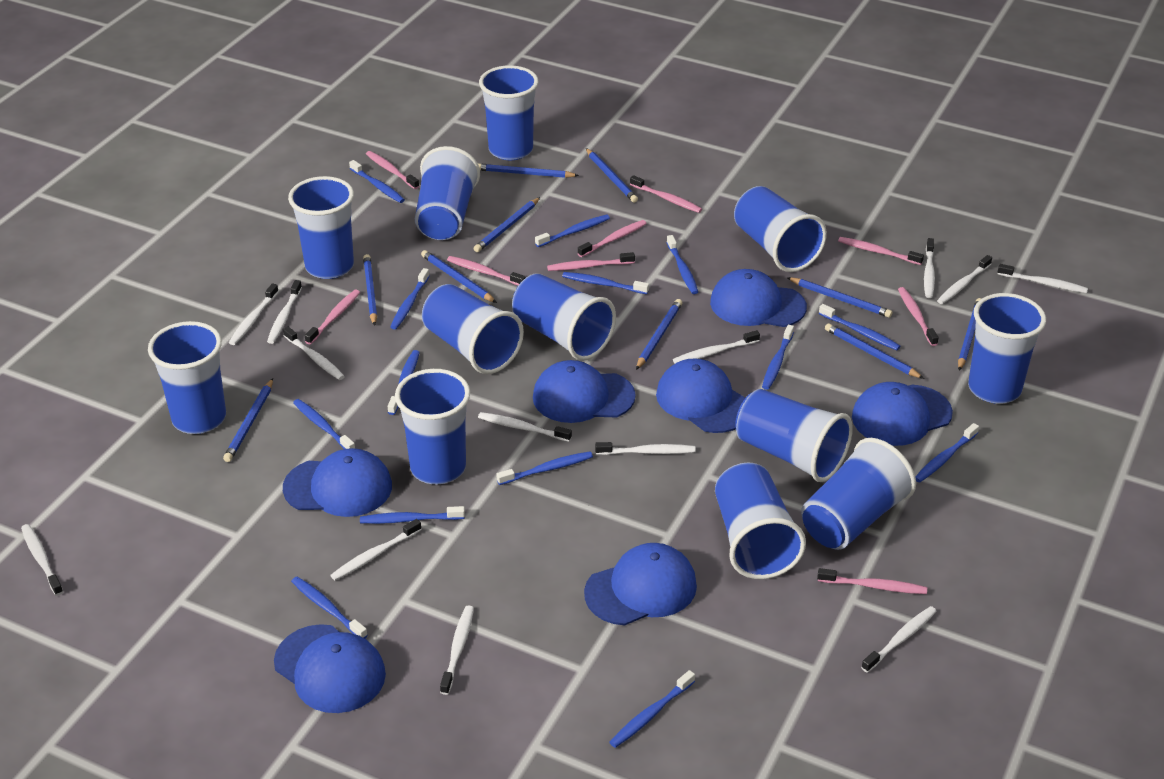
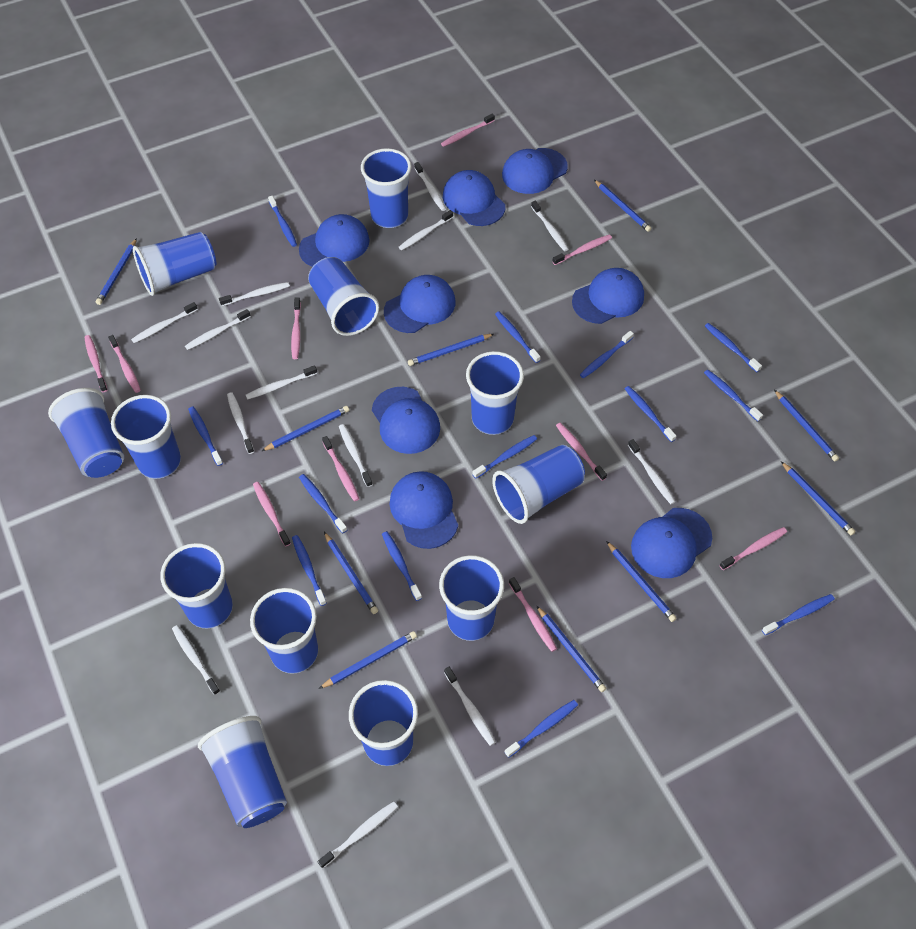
blue cap: [274,624,386,713] [283,448,392,517] [533,360,636,423] [584,543,697,626] [656,358,745,433] [710,269,807,327] [852,382,953,446] = 7 -> [299,214,370,267] [372,387,440,454] [384,275,455,333] [389,471,458,549] [443,170,505,226] [502,148,568,194] [572,268,644,324] [631,508,712,578] = 8
blue toothbrush: [291,577,368,638] [293,399,355,449] [349,160,405,203] [360,506,465,524] [388,350,420,415] [390,268,429,330] [497,452,593,485] [535,214,610,247] [562,272,649,294] [609,670,695,748] [666,235,698,294] [762,325,794,390] [819,304,900,350] [915,423,979,482] = 14 -> [188,407,223,466] [268,196,297,247] [292,535,327,606] [299,474,347,534] [382,531,422,601] [472,435,537,479] [495,312,541,363] [504,700,578,758] [580,331,634,378] [625,386,676,442] [704,370,763,422] [705,323,762,372] [762,594,835,635] = 13
pink toothbrush: [305,290,360,345] [366,151,419,189] [447,256,526,285] [547,252,635,271] [578,220,647,257] [630,175,702,213] [817,568,927,594] [838,237,924,265] [898,287,939,346] = 9 -> [84,335,107,392] [108,335,141,393] [253,482,291,547] [291,297,301,359] [322,436,360,502] [441,113,495,147] [509,577,557,652] [552,234,612,265] [556,423,607,481] [719,527,787,570] = 10

